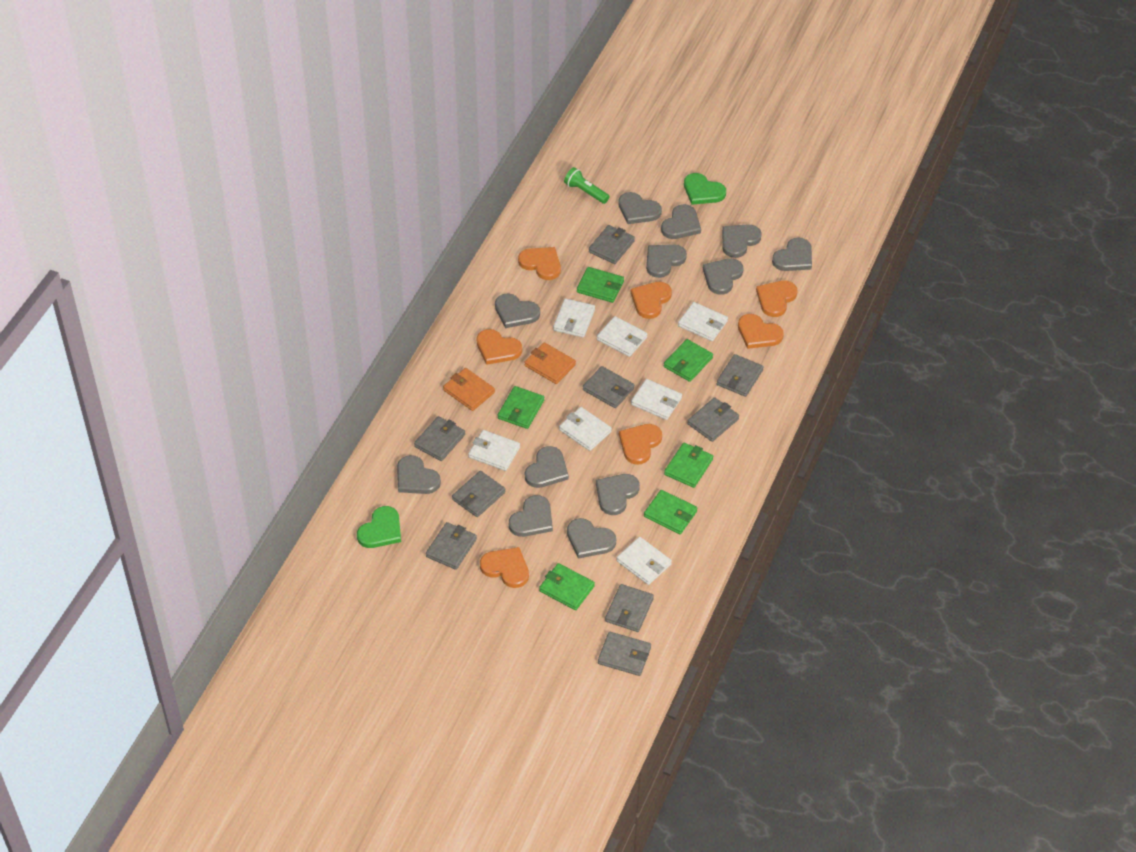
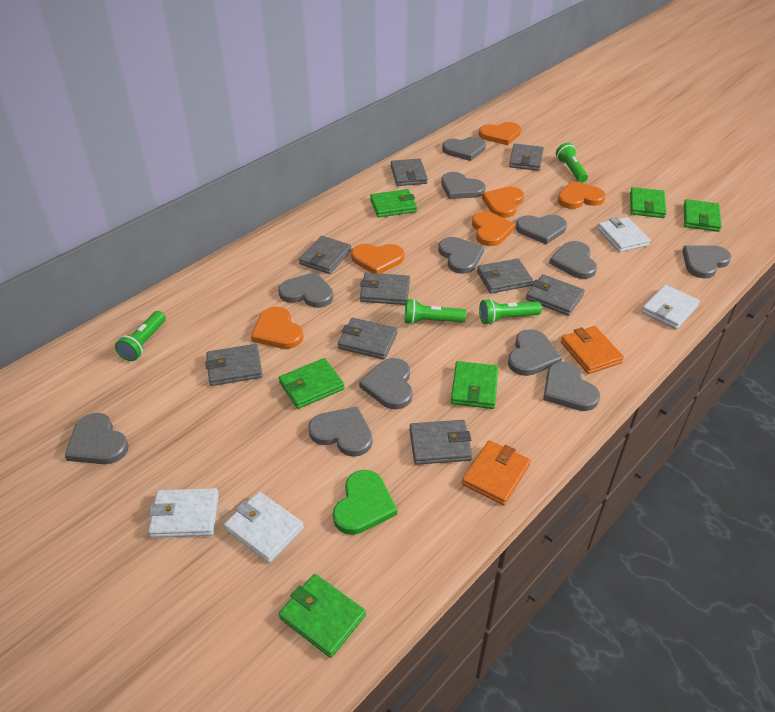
green flashlight: [564,167,609,204] = 1 -> [115,311,166,361] [404,299,466,325] [479,299,542,325] [556,143,588,183] = 4
green heart: [357,506,401,548] [684,173,726,205] = 2 -> [333,470,397,535] = 1
orange heart: [476,329,522,365] [480,547,529,588] [518,247,561,280] [619,424,662,464] [631,282,672,319] [738,314,784,349] [756,280,798,317] = 7 -> [251,307,303,349] [351,244,404,274] [472,211,516,246] [479,122,521,145] [482,187,524,218] [558,181,606,209] = 6
white wallet: [468,430,520,471] [553,298,595,337] [559,407,612,451] [597,316,647,357] [616,537,672,585] [631,379,682,420] [678,302,728,341] = 7 -> [148,488,219,538] [224,492,304,563] [597,217,651,252] [641,285,700,329] = 4

